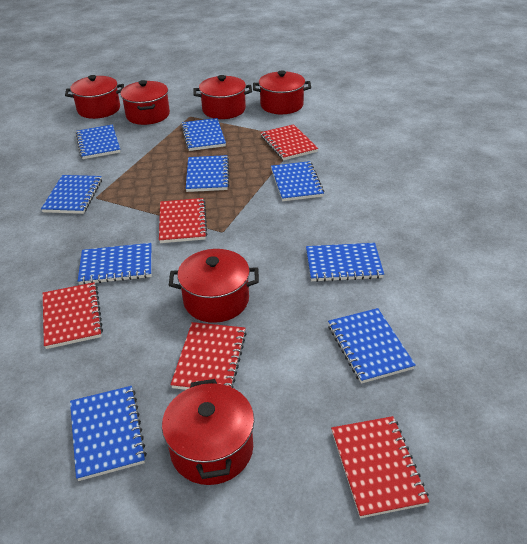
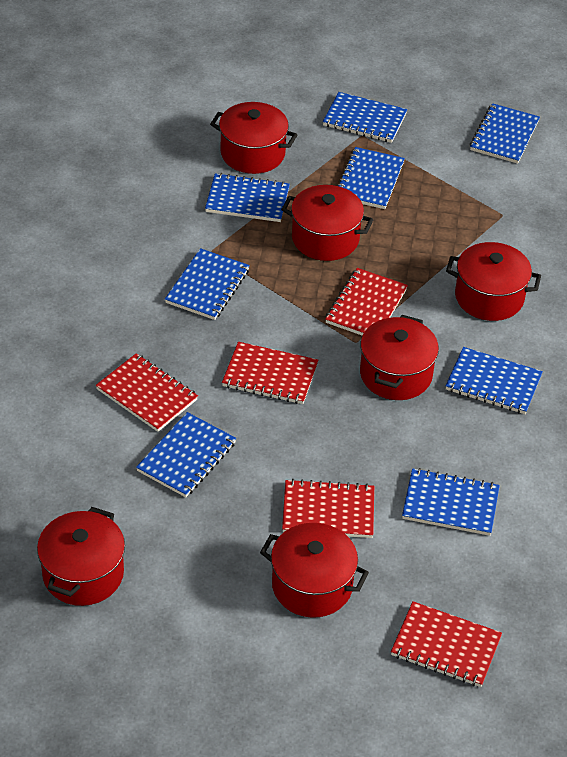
blue notebook: [41,175,102,214] [70,386,147,481] [75,125,120,159] [78,243,152,285] [181,118,226,151] [186,155,229,192] [271,161,325,201] [306,243,384,282] [328,308,416,384] = 9 -> [136,412,236,497] [165,248,250,320] [205,173,290,222] [323,92,407,143] [337,147,405,209] [402,468,500,536] [446,347,543,414] [470,103,540,164] = 8

